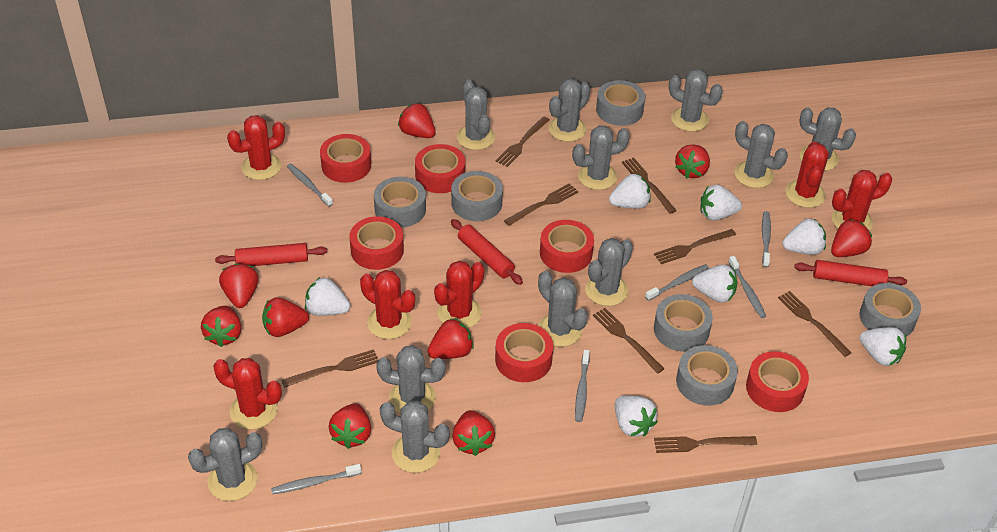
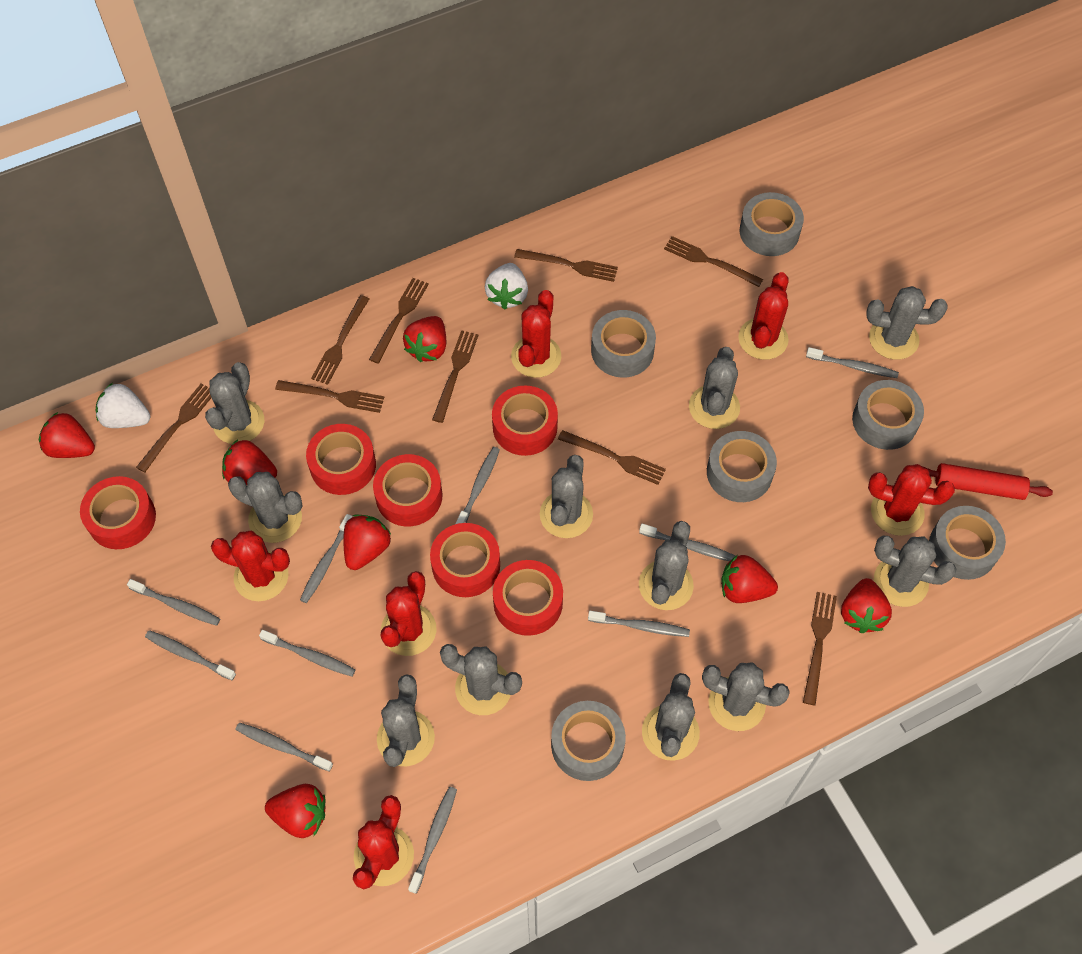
brown fork: [281,349,378,388] [495,116,550,167] [504,183,579,226] [593,308,664,374] [622,157,677,214] [654,229,736,264] [654,436,757,453] [778,291,852,357] = 8 -> [136,383,211,473] [275,380,384,413] [311,295,369,385] [369,278,429,363] [432,330,479,423] [514,249,618,282] [558,430,666,485] [664,236,763,287] [803,592,837,705] = 9
grey toothbrush: [271,464,362,494] [287,164,333,207] [575,350,590,422] [645,264,709,301] [728,256,766,318] [762,211,771,267] = 6 -> [127,579,220,626] [145,630,236,681] [236,723,333,771] [259,630,356,677] [300,514,353,603] [408,787,457,894] [455,447,500,524] [588,611,690,637] [639,523,736,561] [806,347,899,378] = 10
red rolling pin: [215,243,327,266] [451,219,523,285] [794,260,907,286] = 3 -> [922,463,1053,500] = 1
red strawberry: [201,306,241,347] [219,263,259,308] [262,297,309,337] [329,403,371,449] [398,103,436,138] [428,318,474,359] [452,410,495,456] [675,144,710,178] [831,219,872,257] = 9 -> [39,412,95,458] [222,439,277,485] [265,784,325,838] [343,514,391,570] [403,316,446,362] [721,555,778,603] [841,578,892,633] = 7
white strawberry: [305,277,350,316] [609,174,650,209] [615,396,657,437] [692,265,737,303] [700,185,742,220] [782,219,826,255] [860,327,906,366] = 7 -> [96,383,150,428] [485,263,528,310] = 2

